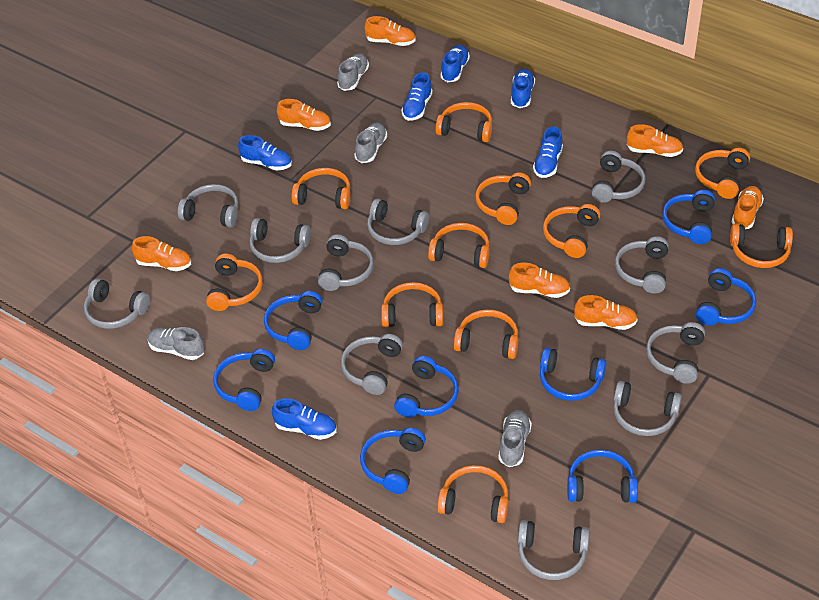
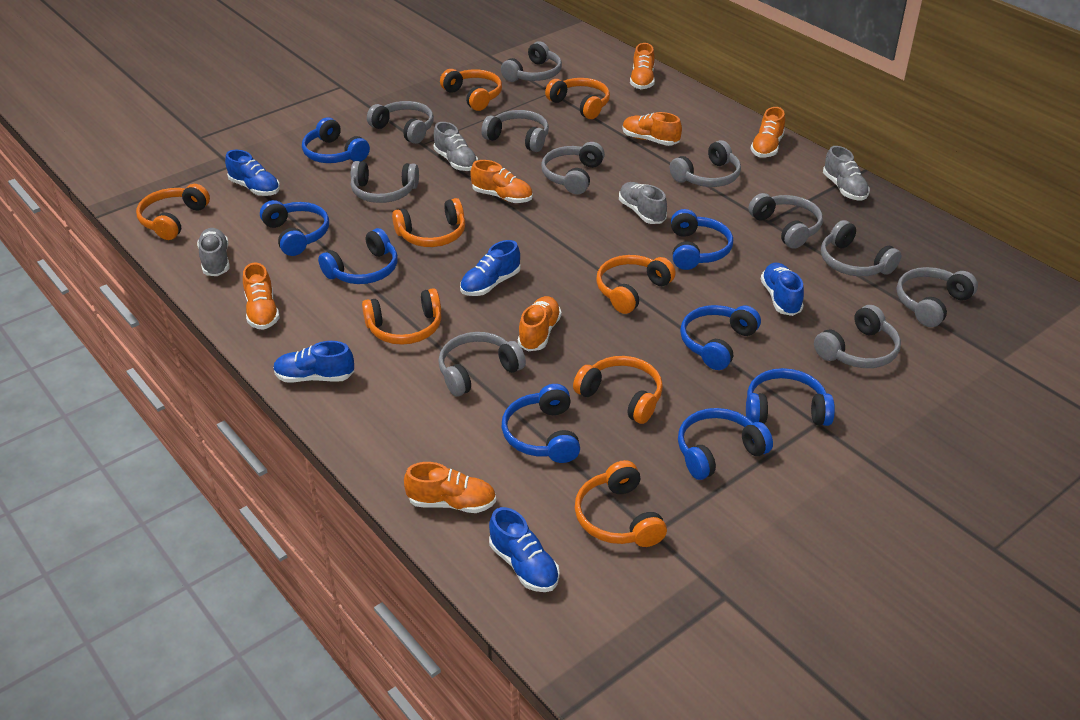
blue shoe: [238,135,292,171] [272,398,337,440] [401,72,433,121] [440,45,470,82] [511,69,535,108] [533,126,563,178] = 6 -> [225,150,280,196] [273,341,354,383] [460,240,520,296] [489,507,560,592] [761,263,804,316] = 5
orange headphones: [206,254,263,311] [291,168,351,209] [381,282,443,327] [428,223,490,268] [435,102,492,142] [437,465,509,523] [454,309,519,359] [475,172,531,225] [543,204,600,258] [695,148,750,199] [730,224,793,268] = 11 -> [136,184,210,240] [362,288,441,345] [392,198,465,247] [440,69,502,111] [545,78,610,119] [573,356,663,424] [575,460,667,547] [596,255,675,314] = 8

